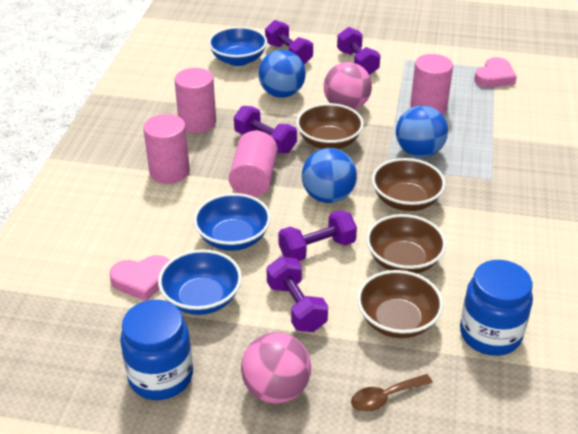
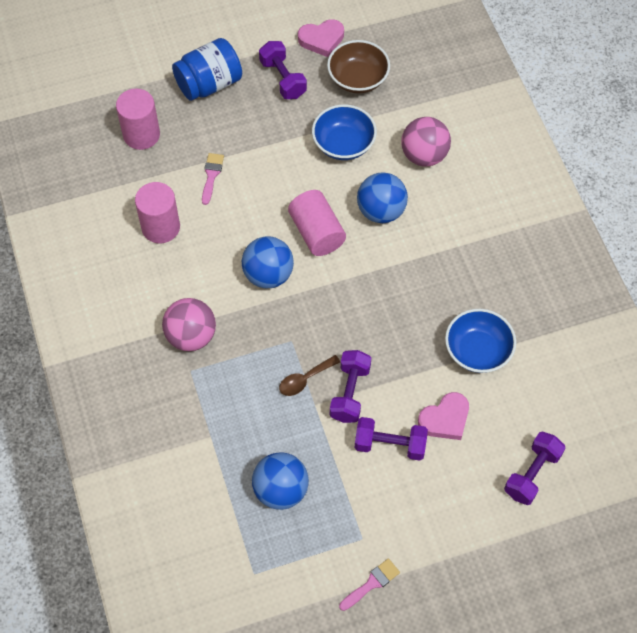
blue bowl: [158,249,242,315] [193,193,271,251] [208,27,267,66] = 3 -> [312,104,377,160] [445,309,516,373] = 2
blue jar: [120,300,193,400] [460,260,533,356] = 2 -> [172,38,242,101] = 1
brown bowl: [296,103,364,149] [357,270,443,338] [366,214,446,274] [372,158,446,211] = 4 -> [327,40,390,93] = 1
pink brush: none = 0 -> [202,153,224,205] [339,558,400,611] = 2
pink cylinder: [143,114,190,184] [174,68,216,133] [229,131,278,197] [410,54,453,115] = 4 -> [116,88,160,150] [135,182,180,243] [288,190,346,256] = 3
purple dumbbell: [234,106,297,153] [265,20,313,65] [267,256,328,332] [278,210,357,261] [337,27,381,75] = 5 -> [259,41,307,99] [330,350,371,423] [355,417,428,460] [504,432,565,505] = 4

